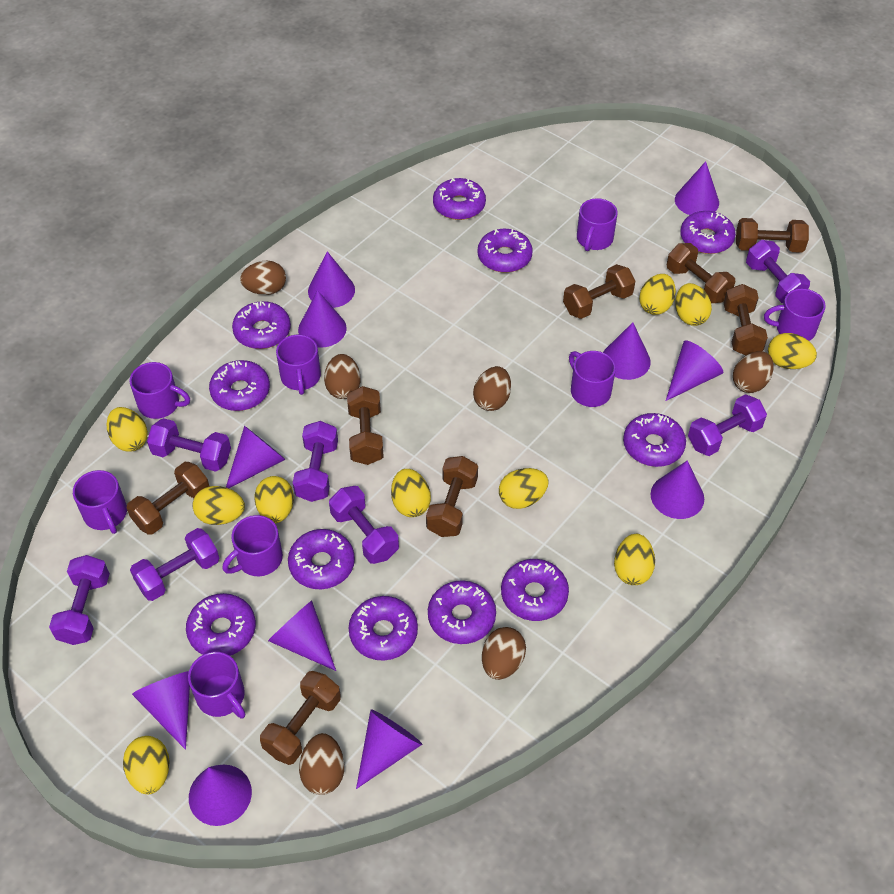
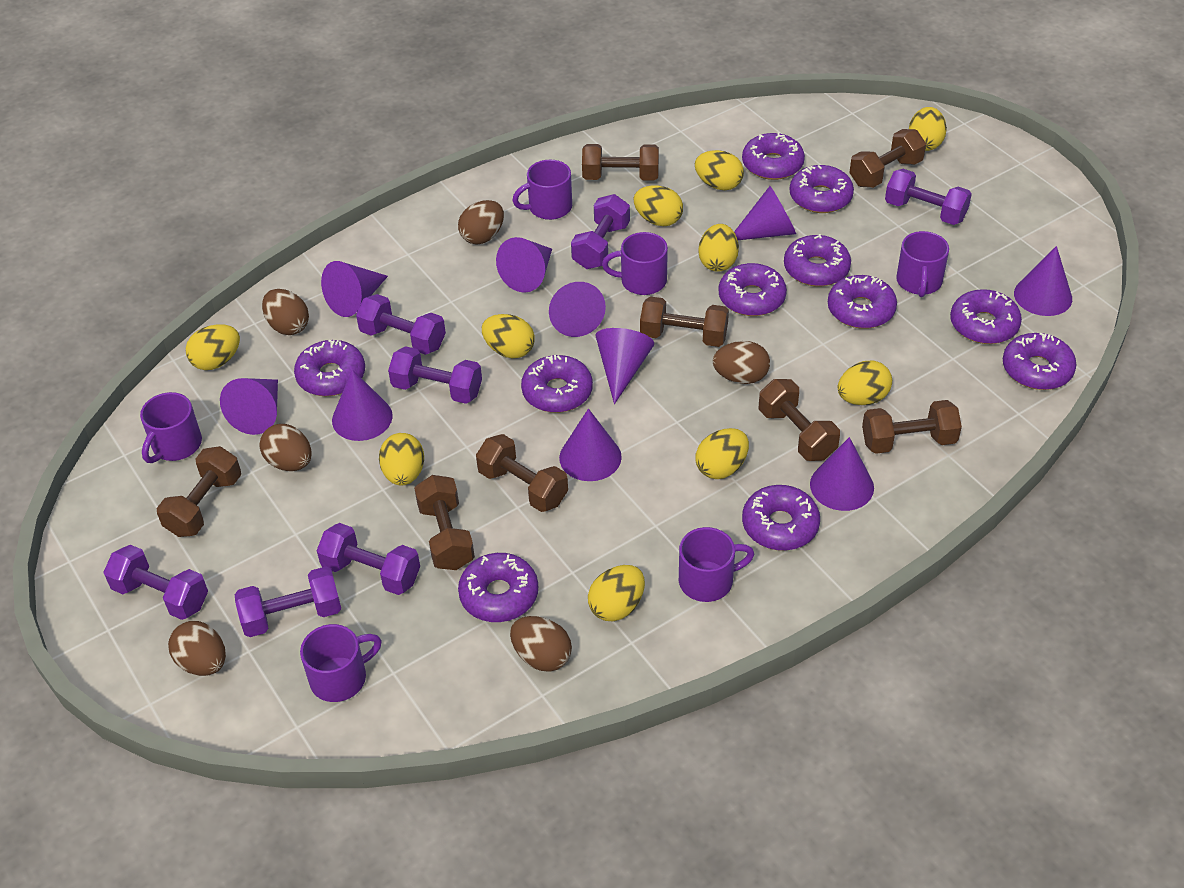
purple cone: [132,671,190,750] [189,764,252,826] [226,426,286,488] [268,601,336,671] [298,290,347,348] [308,251,355,308] [356,709,422,789] [603,322,651,380] [651,460,704,519] [666,340,723,401] [675,161,719,215] = 11 -> [220,378,278,435] [321,261,388,317] [332,369,393,441] [496,237,552,293] [549,282,606,337] [559,408,622,481] [595,328,654,404] [734,186,796,240] [810,437,874,511] [1014,246,1072,316] = 10
purple mug: [73,470,127,534] [130,362,190,419] [188,652,245,718] [222,515,283,576] [276,335,321,395] [569,351,616,407] [577,198,618,251] [764,288,826,341] = 8 -> [140,392,202,463] [300,624,382,702] [512,160,572,220] [602,232,668,295] [679,527,754,602] [896,231,949,297] = 6

